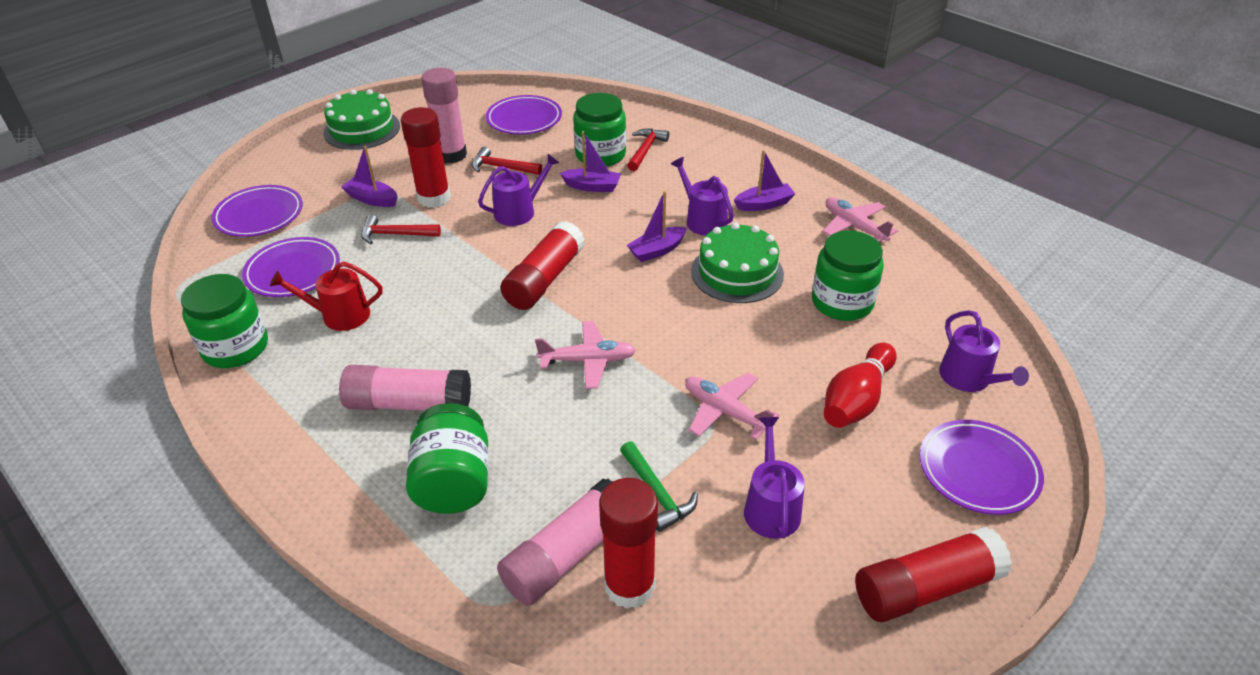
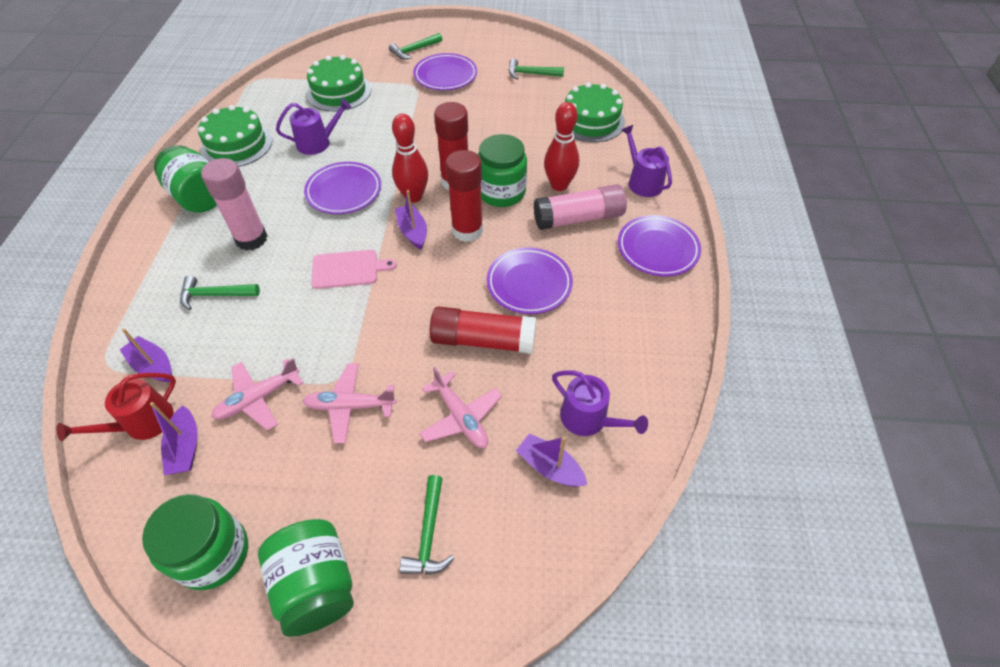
green cake: [323,89,400,150] [691,222,784,303] = 2 -> [198,105,272,167] [306,55,371,112] [565,82,625,142] = 3
green hammer: [620,441,698,532] = 1 -> [180,276,260,310] [389,33,442,59] [400,475,455,575] [509,58,564,79] = 4
pink cutting board: none = 0 -> [311,250,397,289] = 1
pink glue stick: [339,365,471,411] [421,68,467,164] [497,478,614,605] = 3 -> [201,158,268,251] [534,184,627,230] = 2
purple watering can: [478,154,559,226] [671,157,734,236] [744,417,805,539] [939,310,1029,392] = 4 -> [276,99,351,155] [552,370,648,436] [621,125,672,197] = 3
red bowling pin: [824,343,897,428] = 1 -> [392,113,428,203] [544,102,579,191] = 2
red glue stick: [401,107,451,208] [500,221,585,310] [599,478,658,609] [855,527,1012,622] = 4 -> [430,306,536,354] [434,102,468,190] [445,150,483,242] = 3
red hammer: [361,214,441,244] [472,147,542,175] [627,129,669,171] = 3 -> none = 0

